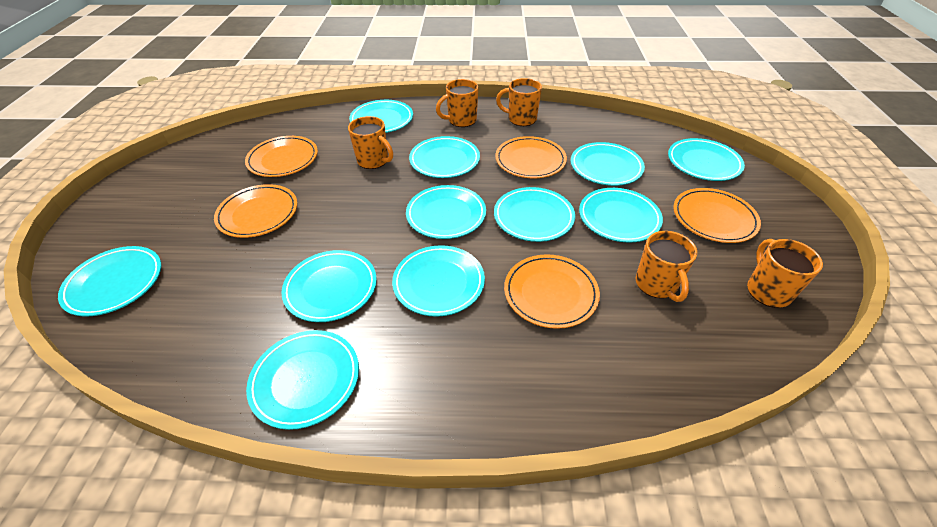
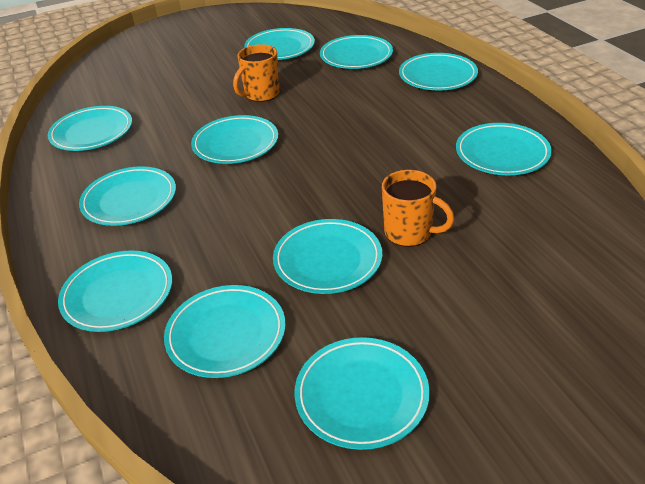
orange mug: [348,116,393,169] [436,79,478,127] [496,78,542,126] [636,231,697,302] [747,239,823,308] = 5 -> [233,44,280,102] [382,170,455,247] = 2
orange plate: [214,184,297,238] [245,136,318,177] [495,136,567,178] [504,254,600,329] [673,188,761,243] = 5 -> none = 0

